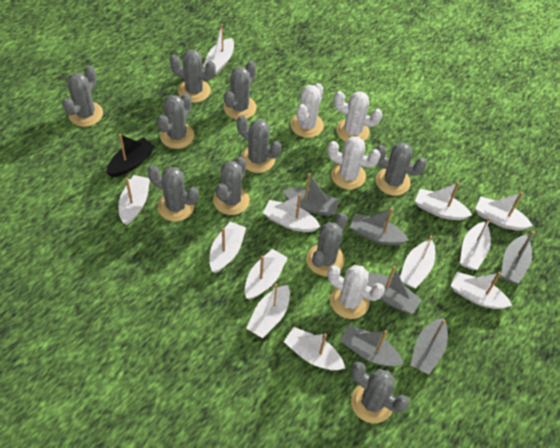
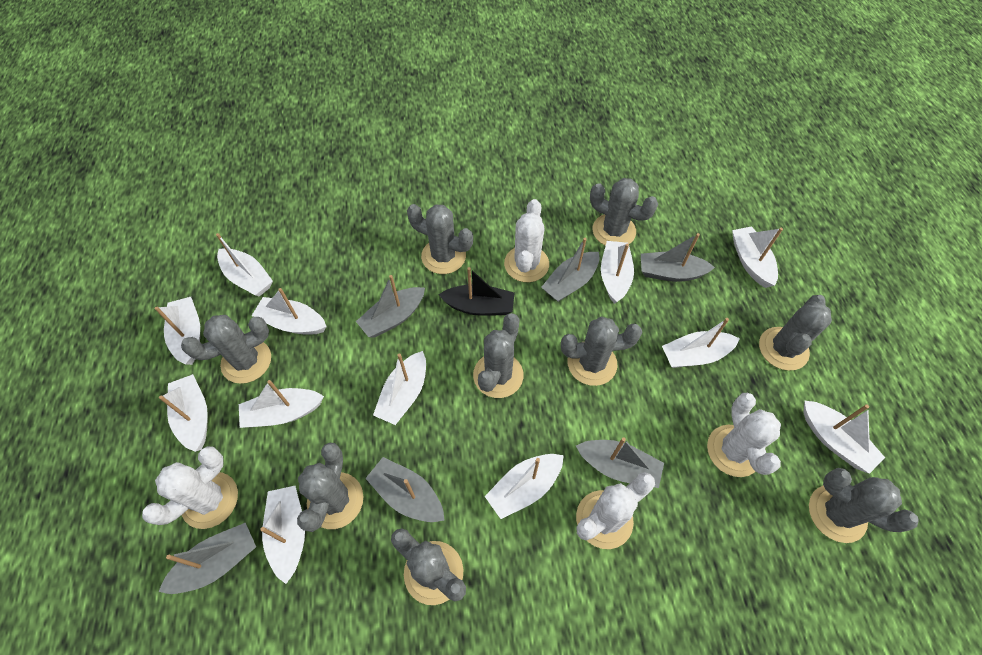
grey cactus: [62,66,103,127] [147,165,199,221] [157,93,194,149] [170,50,216,103] [213,157,250,215] [223,61,257,120] [237,116,281,173] [306,212,348,276] [351,362,409,423] [376,142,427,196] = 10 -> [181,315,271,384] [297,443,364,532] [391,528,466,605] [407,204,473,274] [473,313,523,398] [561,317,642,386] [590,178,658,246] [759,295,832,371] [809,468,919,543] = 9

